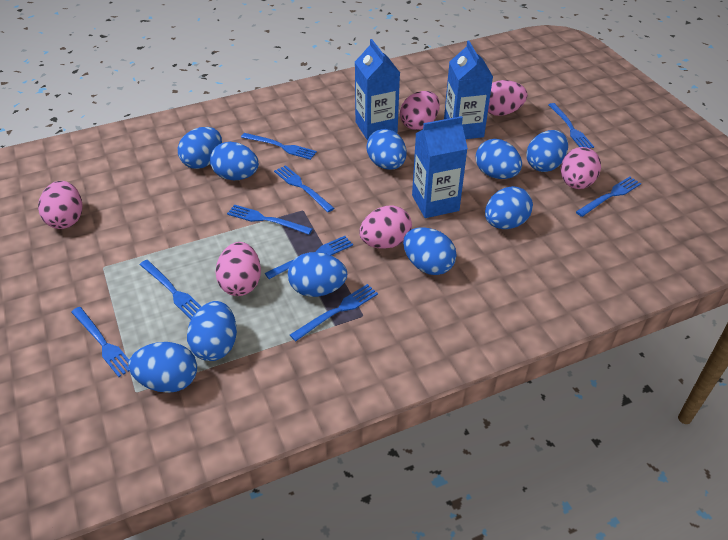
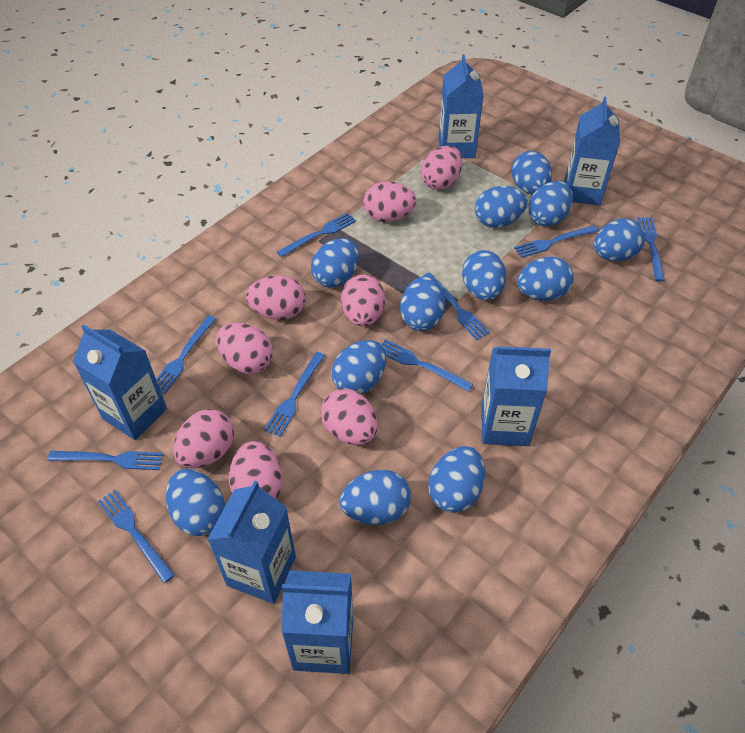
blue carton: [355,39,400,140] [412,116,468,218] [444,40,493,139] = 3 -> [73,324,167,440] [207,481,296,604] [281,570,353,674] [438,54,484,158] [481,346,551,446] [564,97,620,205] = 6
blue egg: [128,342,197,393] [178,127,222,169] [187,301,237,361] [210,142,259,180] [288,252,347,297] [367,129,407,170] [403,227,456,275] [476,139,522,179] [485,186,533,229] [526,130,568,172] = 10 -> [166,469,225,536] [311,238,359,288] [331,340,386,394] [340,470,411,525] [400,276,445,331] [428,446,485,513] [462,250,506,300] [475,186,528,227] [511,151,552,194] [517,257,574,301] [528,181,573,227] [594,218,646,261] = 12
pink egg: [38,181,82,229] [215,242,261,296] [359,205,412,249] [400,91,440,130] [488,80,527,116] [561,147,601,189] = 6 -> [173,409,234,468] [216,323,273,374] [229,441,283,499] [246,275,306,320] [321,388,378,445] [341,275,385,326] [363,181,416,222] [421,146,462,190] = 8

